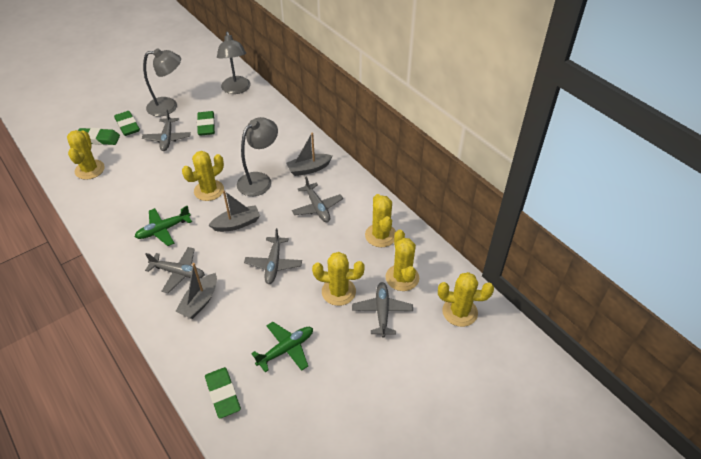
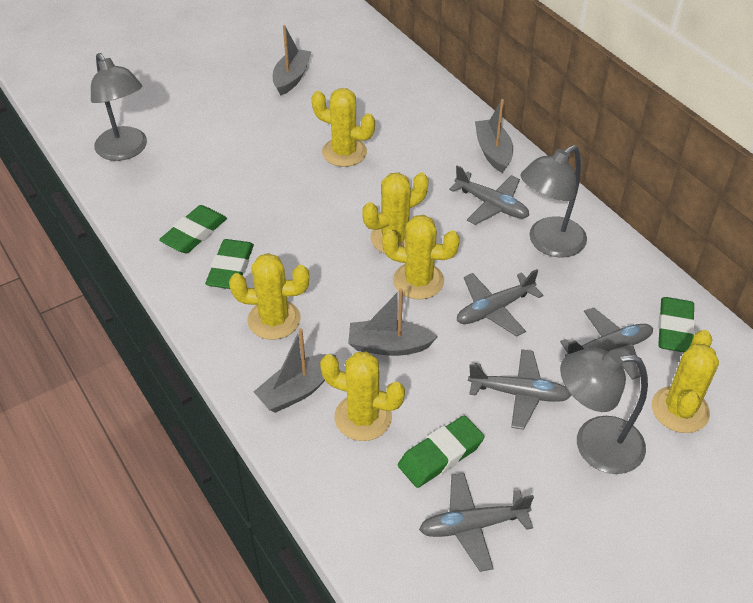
green plane: [135,205,192,246] [251,322,313,372] = 2 -> none = 0
grey boat: [175,263,217,319] [209,191,260,232] [286,132,333,176] = 3 -> [254,328,336,413] [273,25,311,96] [348,289,438,356] [475,99,513,173] = 4

